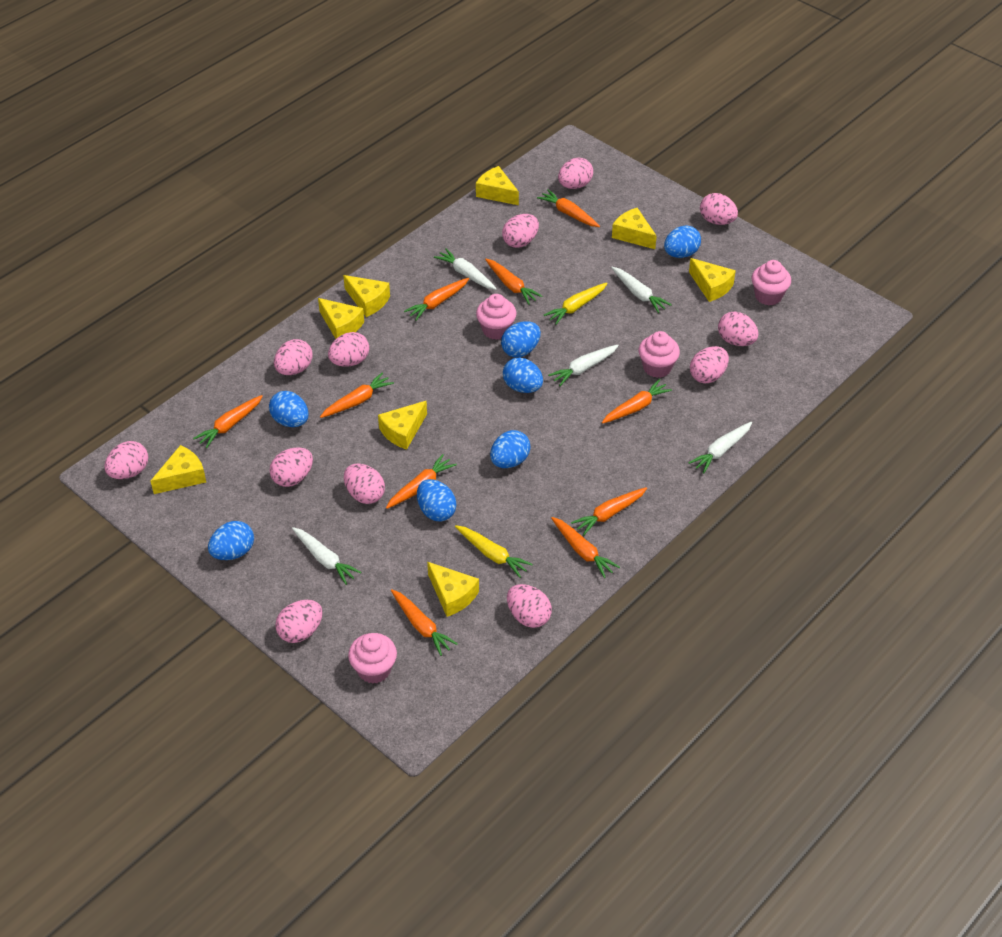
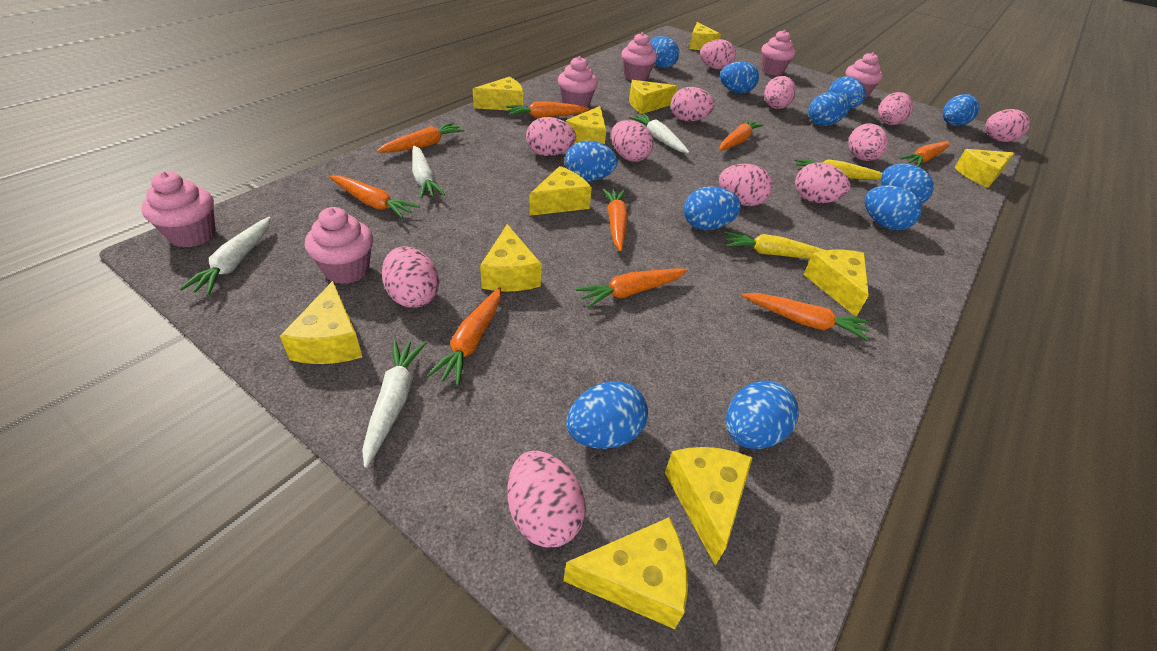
blue egg: [208,521,254,560] [269,391,309,427] [417,479,456,521] [490,430,531,468] [501,321,541,357] [503,357,543,393] [664,225,701,258] = 7 -> [565,141,618,181] [566,381,648,449] [650,36,679,68] [684,186,741,230] [720,61,759,93] [726,381,799,449] [808,92,850,126] [828,76,866,109] [865,185,922,230] [881,164,934,204] [943,94,979,126] = 11
orange carrot: [193,395,263,448] [320,372,394,418] [386,454,457,509] [391,590,458,656] [404,278,469,321] [485,259,543,305] [537,189,600,227] [551,517,620,578] [571,487,647,536] [602,379,672,424] = 10 -> [329,175,420,218] [377,122,465,153] [427,287,501,386] [506,101,589,118] [576,268,688,308] [602,188,628,251] [719,119,764,151] [741,293,870,341] [900,141,950,167] = 9
pink cupcake: [348,633,397,684] [476,294,516,340] [639,331,680,378] [752,260,791,305] = 4 -> [141,171,216,248] [305,207,373,284] [558,56,598,108] [621,32,657,81] [761,30,795,76] [845,52,883,99] = 6
white carrot: [292,527,361,585] [434,248,497,290] [548,345,619,386] [611,267,672,313] [688,422,752,474] = 5 -> [179,217,271,295] [362,339,426,468] [412,145,445,199] [629,114,689,153] = 4
yellow cheese: [151,445,206,494] [318,298,364,339] [343,275,390,317] [378,401,427,450] [427,562,479,617] [476,166,519,205] [612,208,657,249] [689,258,736,302] = 8 -> [280,281,362,364] [473,77,523,110] [480,224,542,292] [529,166,592,216] [563,517,688,629] [566,106,607,145] [629,80,678,114] [665,447,753,566] [689,22,721,50] [803,250,869,317] [954,149,1014,188] = 11

